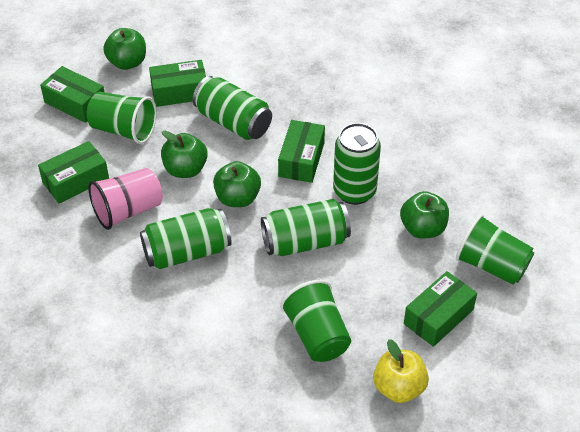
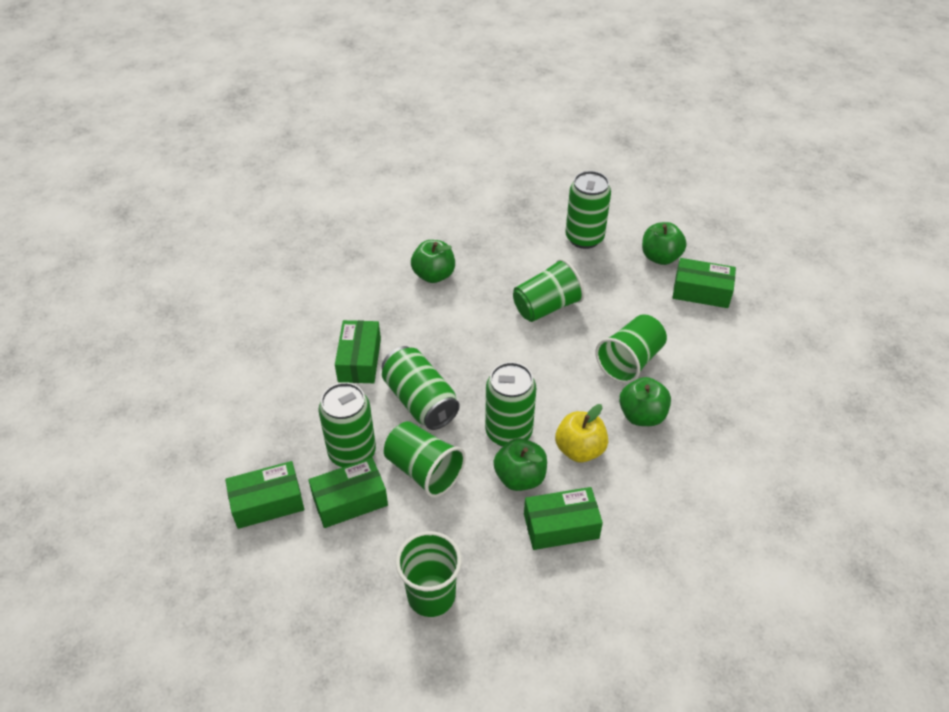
green cup: [87,92,157,144] [280,280,351,362] [456,214,534,284] = 3 -> [384,421,466,498] [396,531,462,617] [513,258,585,322] [595,314,667,384] = 4
pink cup: [88,168,163,230] = 1 -> none = 0

